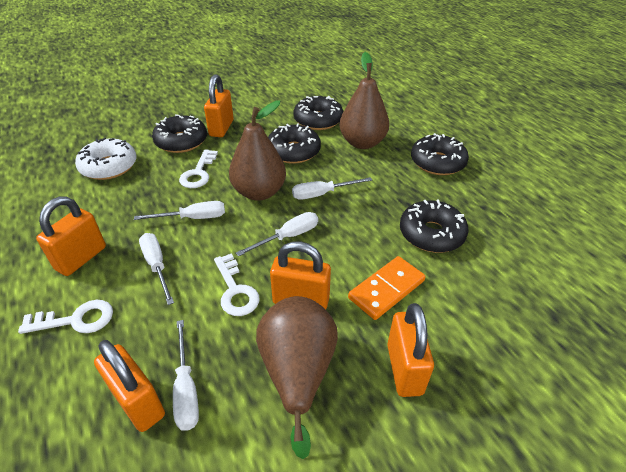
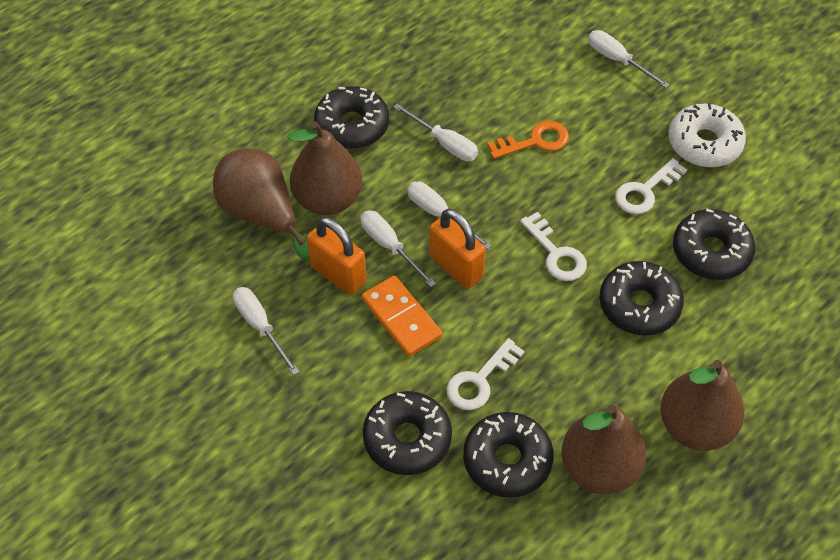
brown pear: [229,100,286,201] [256,296,338,459] [340,52,389,149] = 3 -> [213,148,310,261] [288,121,363,215] [562,404,646,494] [660,360,744,451] = 4
orange key: none = 0 -> [487,121,569,159] = 1
orange padlock: [36,196,106,276] [94,340,165,432] [204,74,234,137] [270,241,331,310] [387,303,434,397] = 5 -> [307,217,366,295] [429,209,486,289] = 2

